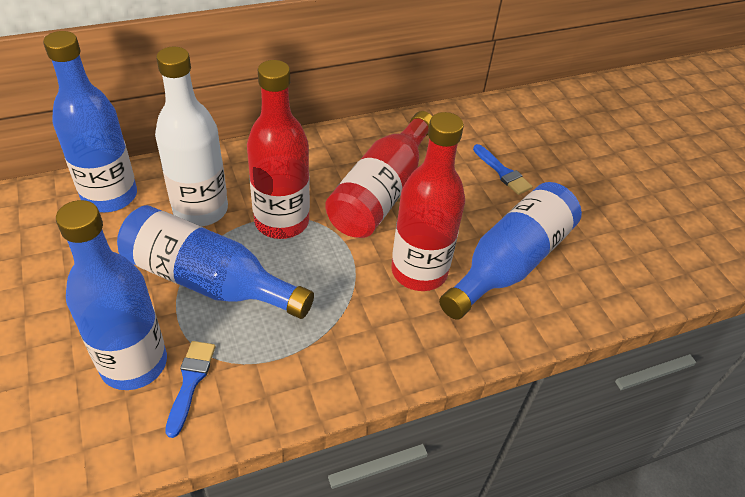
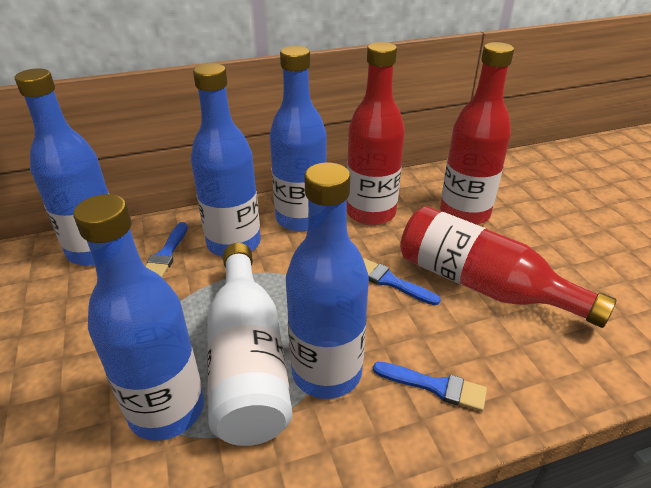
blue bottle: [43,31,137,212] [56,200,167,390] [117,205,314,319] [439,182,582,320] = 4 -> [15,68,109,266] [73,194,204,441] [191,63,261,257] [270,46,327,232] [286,162,369,399] = 5
blue brush: [165,341,216,438] [473,144,533,195] = 2 -> [146,222,188,278] [363,258,441,305] [373,362,487,412] = 3

